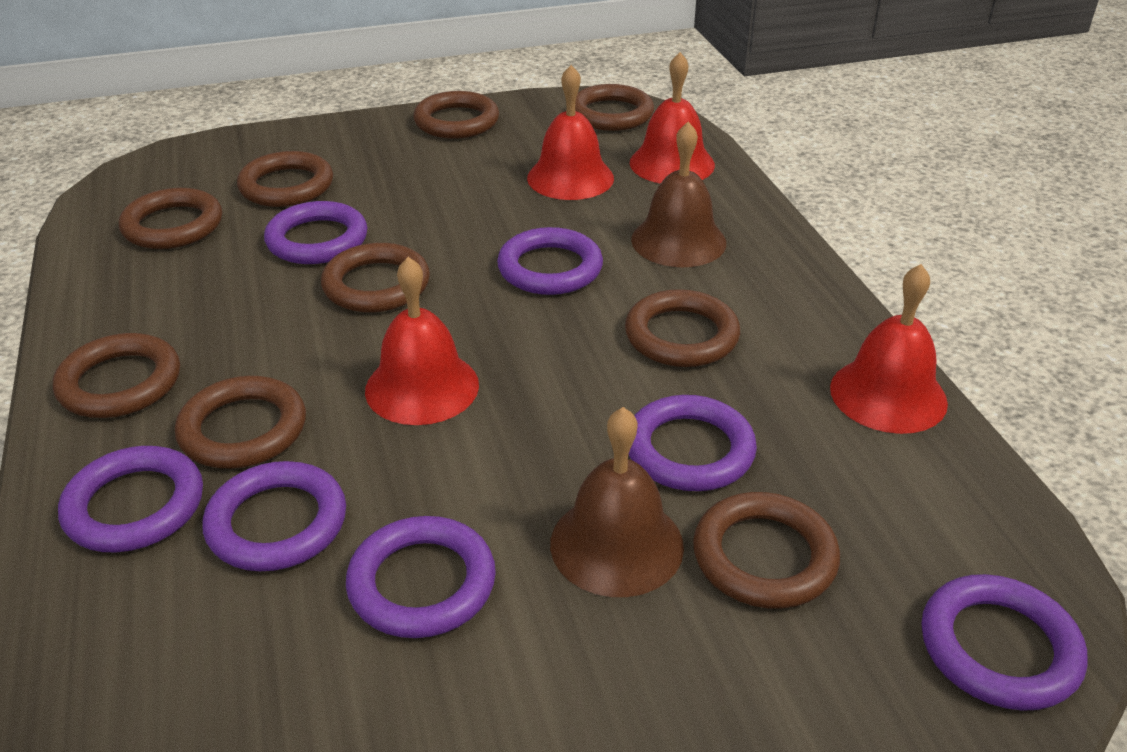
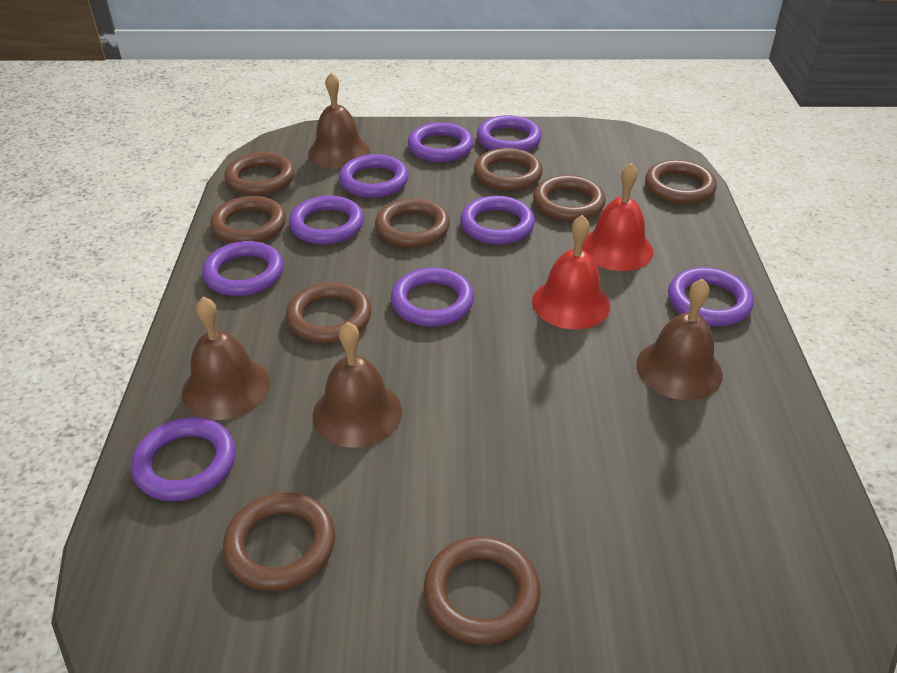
brown bell: [550,407,684,597] [631,122,726,267] = 2 -> [182,297,270,420] [308,72,370,168] [313,322,402,448] [636,279,723,400] = 4
purple ring: [58,446,203,552] [202,461,346,571] [264,201,368,264] [346,516,496,638] [497,227,603,295] [629,395,757,491] [921,574,1087,711] = 7 -> [131,417,236,501] [202,241,284,296] [289,196,364,244] [339,154,409,198] [391,268,474,326] [408,122,473,162] [460,196,535,245] [477,115,542,151] [668,267,754,326] = 9
red bell: [365,257,479,425] [527,65,614,200] [630,52,715,184] [830,264,948,434] = 4 -> [532,215,610,329] [582,163,654,271] = 2

